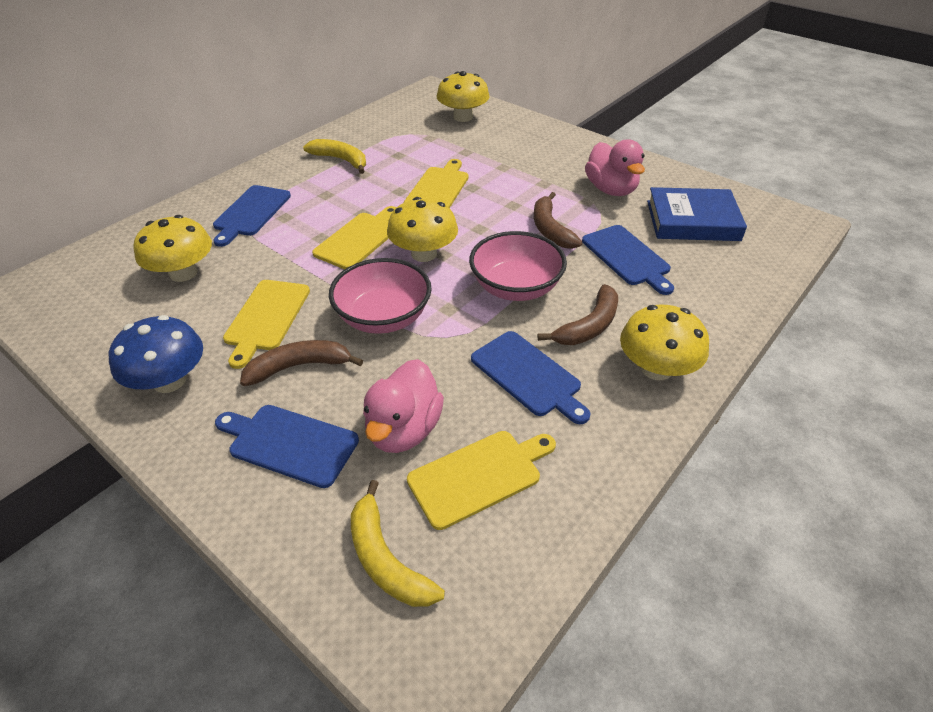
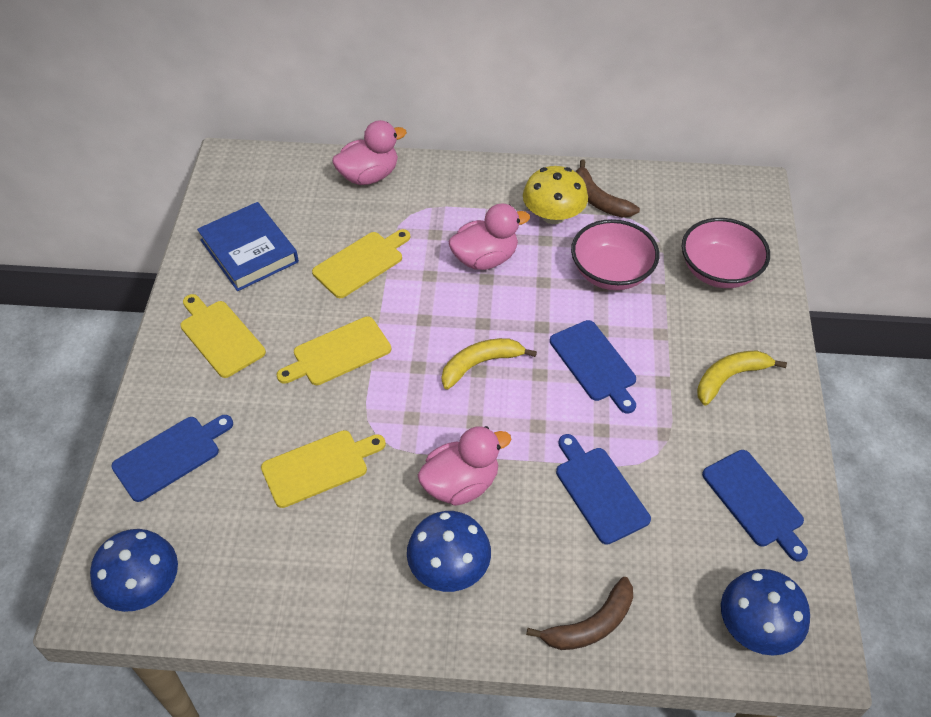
blue mushroom: [109,315,203,393] = 1 -> [90,529,178,612] [407,511,491,592] [721,569,810,655] = 3
brown banana: [240,340,363,386] [534,192,582,249] [538,284,618,345] = 3 -> [526,577,633,650] [576,159,640,217] = 2
pink duck: [363,359,444,453] [585,139,645,196] = 2 -> [332,120,407,185] [418,426,511,506] [448,203,530,270] = 3
yellow mushroom: [134,215,212,282] [387,197,458,262] [437,71,490,122] [620,304,709,380] = 4 -> [523,166,588,224] = 1

